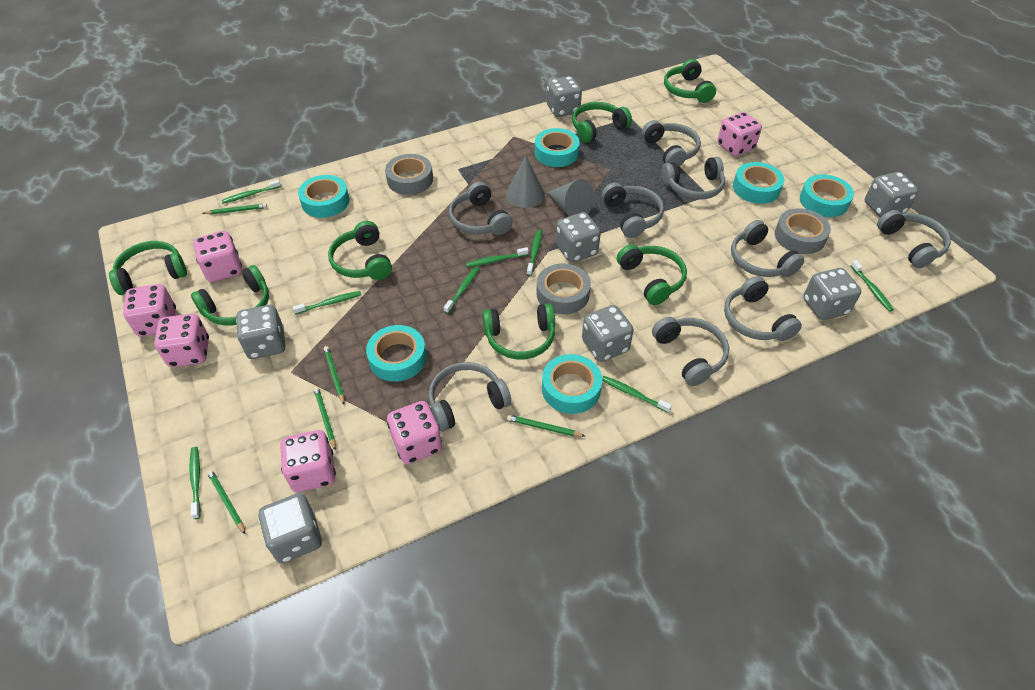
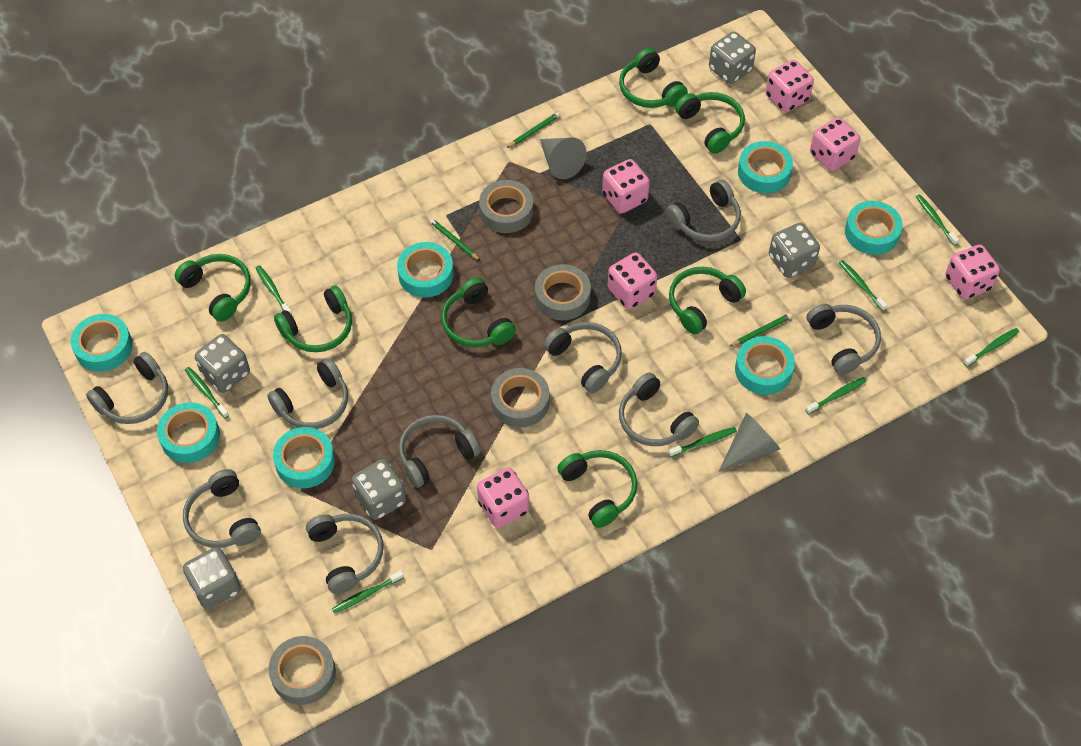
green pencil: [202,203,267,214] [207,469,246,534] [314,387,336,451] [324,346,344,404] [507,415,585,437] = 5 -> [430,219,480,261] [507,112,560,148] [729,313,792,347] = 3
grey dice: [236,305,285,359] [258,493,322,563] [547,76,582,117] [556,212,601,263] [582,305,634,362] [803,268,861,320] [865,172,919,218] = 7 -> [183,547,241,610] [195,334,250,393] [352,459,406,520] [709,31,756,84] [769,223,820,278] = 5
grey tape: [385,154,433,195] [537,264,591,314] [775,208,831,254] = 3 -> [268,636,336,705] [479,180,533,233] [491,368,549,428] [535,264,591,320] = 4
turquoise tape: [298,175,349,218] [366,325,426,382] [535,128,580,167] [542,354,602,414] [733,162,784,204] [800,174,854,217] = 6 -> [71,314,133,372] [157,402,220,463] [273,427,335,488] [397,242,454,297] [735,336,795,395] [738,141,793,193] [845,201,903,255] = 7

